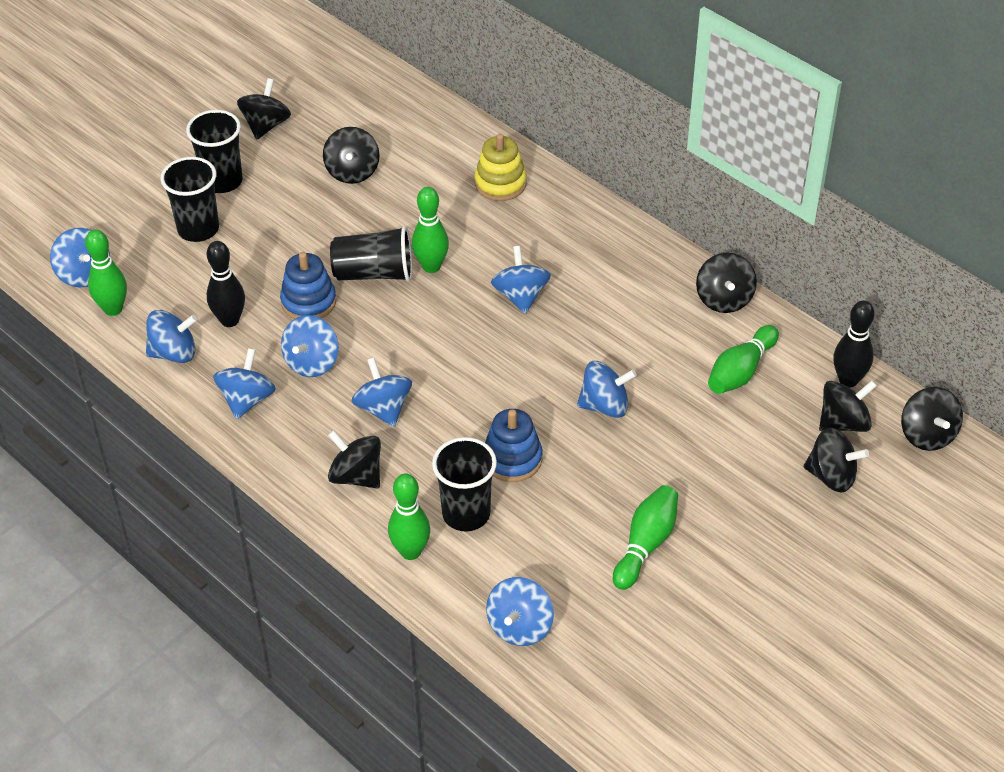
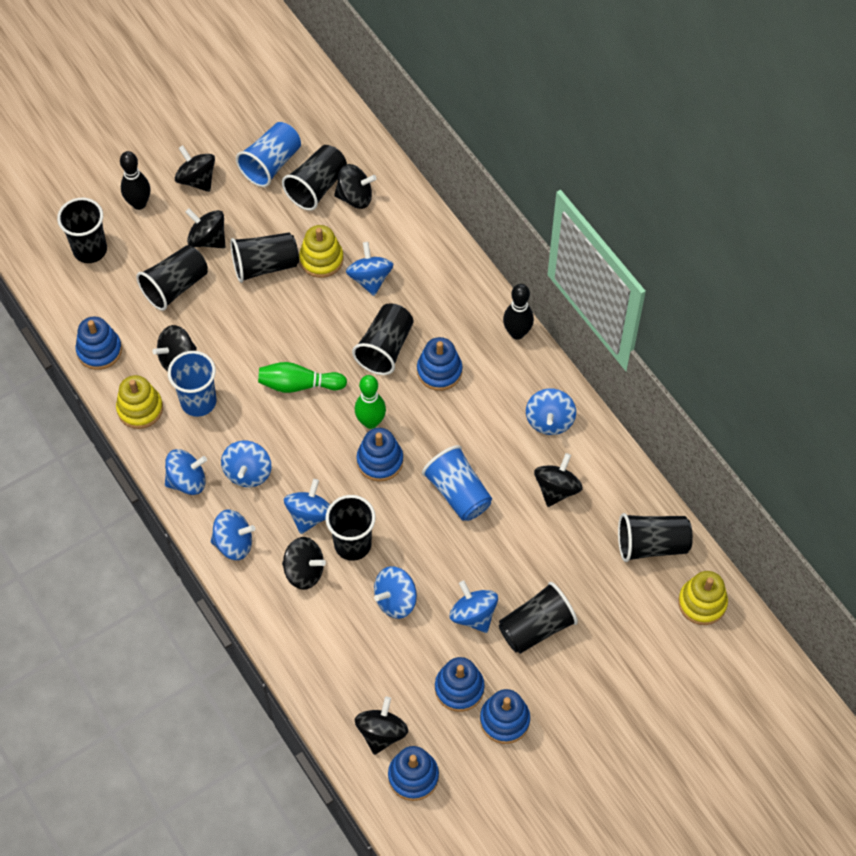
black cup: [160,157,219,242] [186,110,243,193] [330,226,412,282] [432,437,497,531] = 4 -> [57,198,107,263] [136,245,208,311] [230,232,299,283] [282,145,347,211] [325,495,376,561] [352,304,414,375] [499,582,578,654] [618,513,693,562] = 8
blue cup: none = 0 -> [168,351,216,417] [236,122,301,187] [422,445,492,521] = 3
blue stacking toy: [280,252,336,319] [485,409,543,482] = 2 -> [76,317,122,370] [357,428,403,482] [388,746,439,801] [417,337,462,391] [435,657,485,712] [480,689,530,744] = 6
green bowling pin: [85,230,127,316] [388,473,430,560] [412,187,449,273] [613,485,678,590] [708,325,779,394] = 5 -> [258,362,347,393] [355,375,386,429] = 2
yellow stacking toy: [474,134,527,201] = 1 -> [116,375,163,429] [299,225,344,278] [678,571,728,625] = 3

